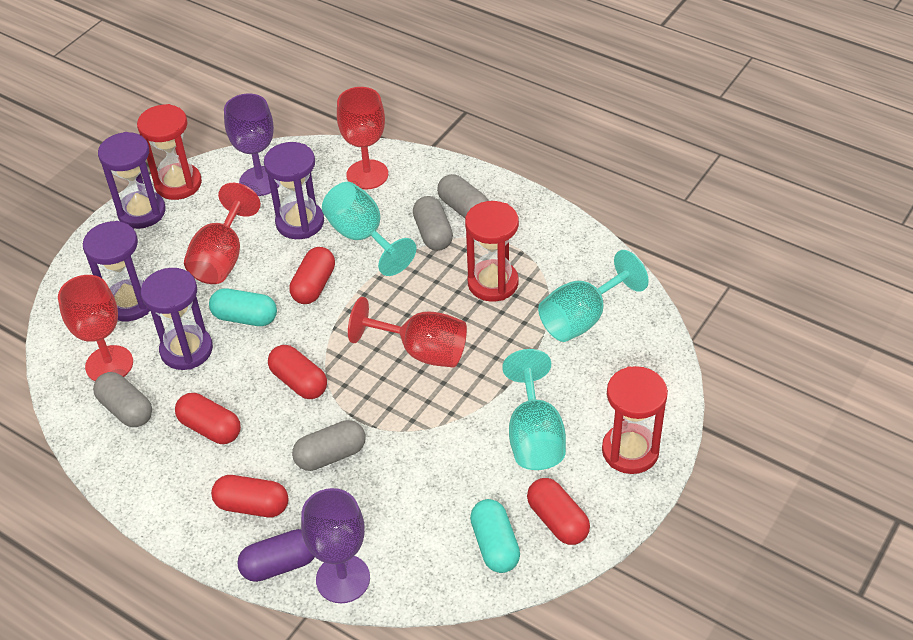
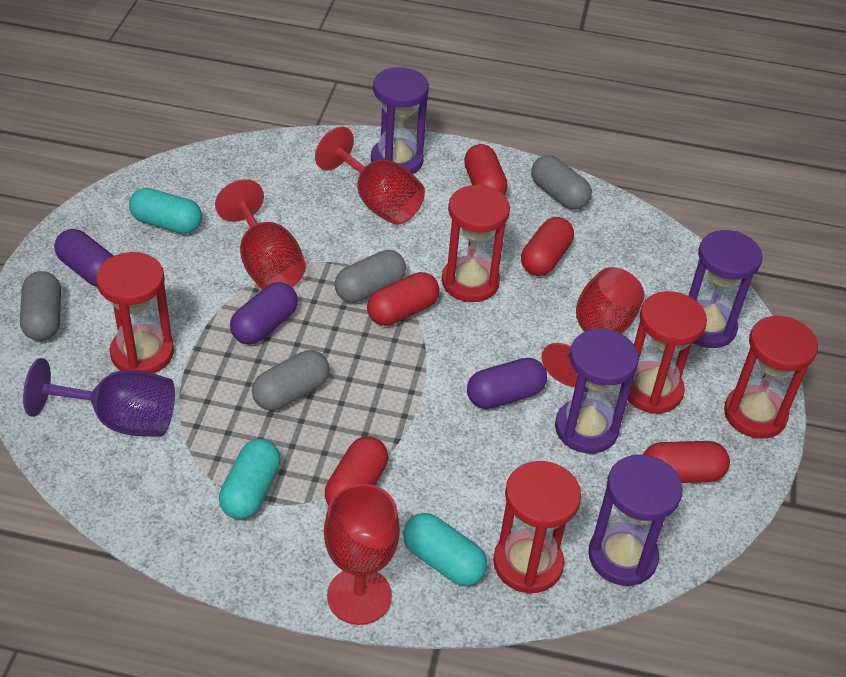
purple capsule: [237,529,314,582] = 1 -> [54,229,113,286] [230,282,298,344] [467,358,547,409] = 3
purple goblet: [224,94,280,196] [301,488,370,603] = 2 -> [23,358,175,437] = 1
red hourglass: [137,104,202,200] [465,201,519,302] [602,366,668,474] = 3 -> [96,252,174,373] [442,184,510,302] [493,461,581,594] [621,291,707,414] [724,316,818,439] = 5
turquoise capsule: [209,289,277,326] [470,499,520,573] = 2 -> [129,188,202,234] [219,439,281,520] [403,513,487,586] = 3
turquoise goblet: [322,182,416,276] [502,349,566,470] [538,250,649,342] = 3 -> none = 0

